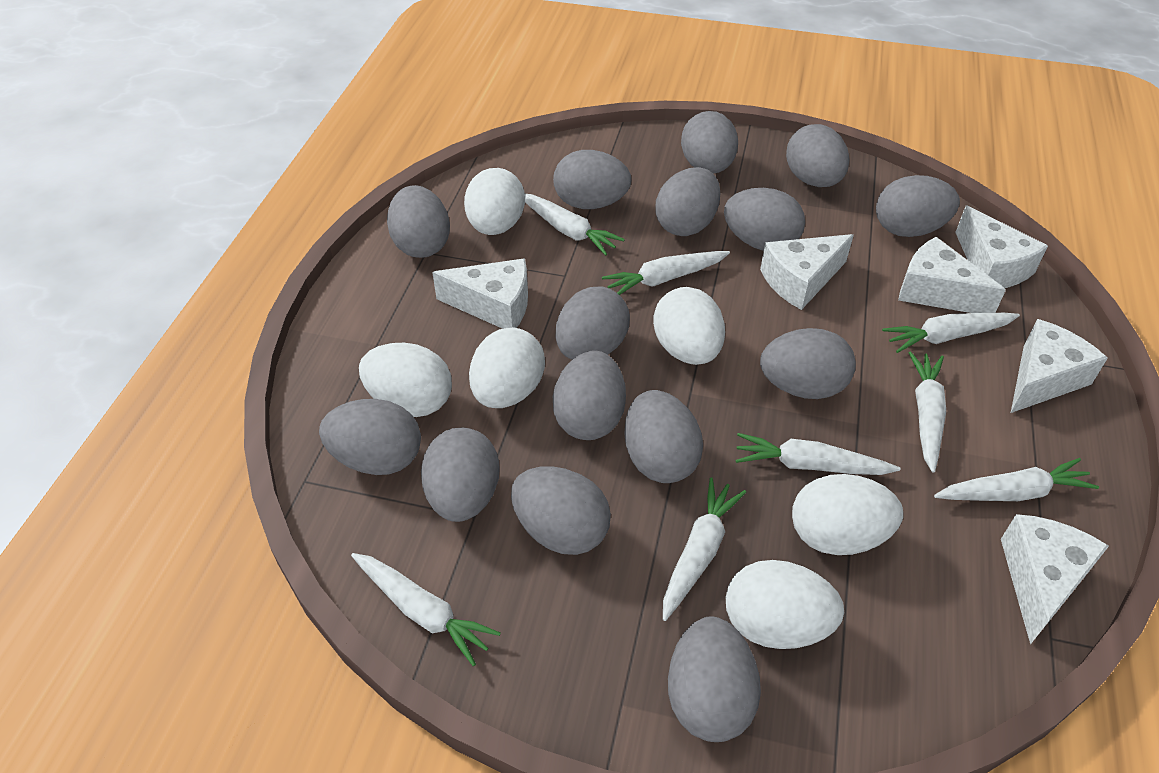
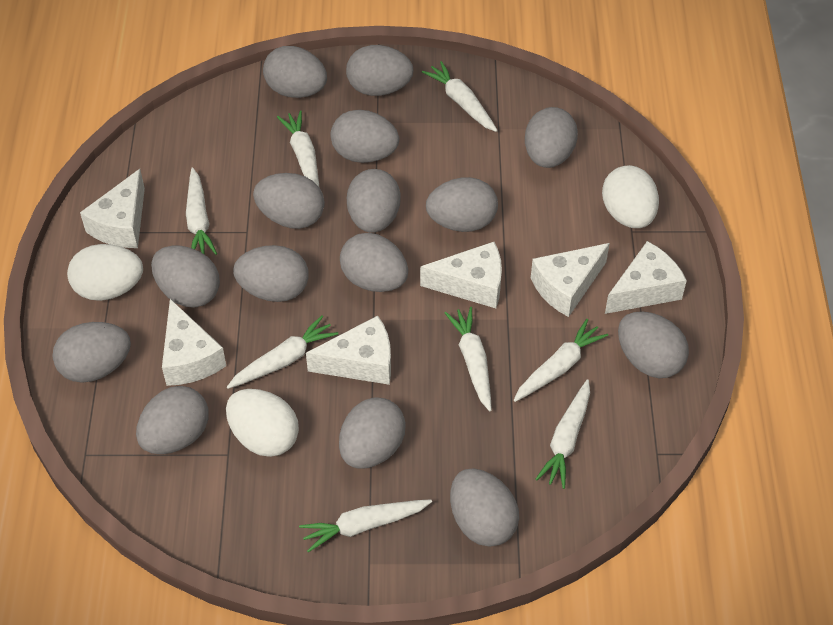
white egg: [359,343,452,417] [464,168,525,235] [469,327,545,408] [653,287,725,365] [726,560,844,649] [792,474,903,555] = 6 -> [67,244,143,301] [226,389,299,457] [602,165,659,228] = 3

